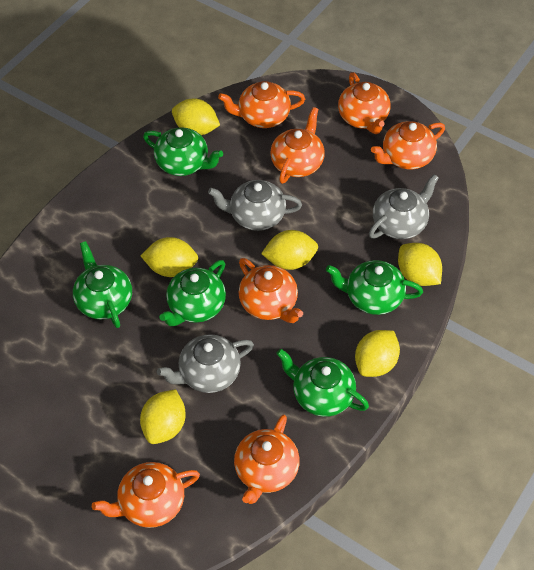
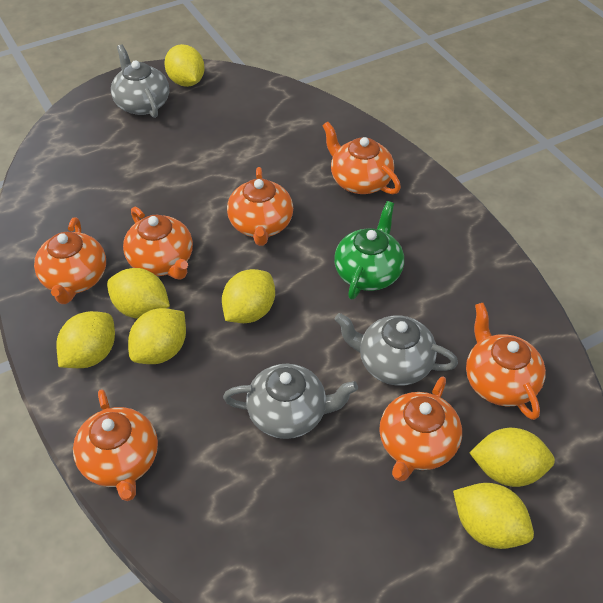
green teapot: [73,241,132,328] [143,127,223,176] [160,260,226,327] [276,349,369,417] [326,260,423,315] = 5 -> [334,201,404,300] = 1
yellow lemon: [140,389,186,444] [141,237,198,277] [172,98,220,135] [261,230,318,270] [355,330,400,377] [398,243,442,286] = 6 -> [56,311,115,368] [107,268,170,319] [128,308,186,364] [164,44,205,87] [222,269,275,323] [453,483,534,549] [469,428,555,487] = 7

